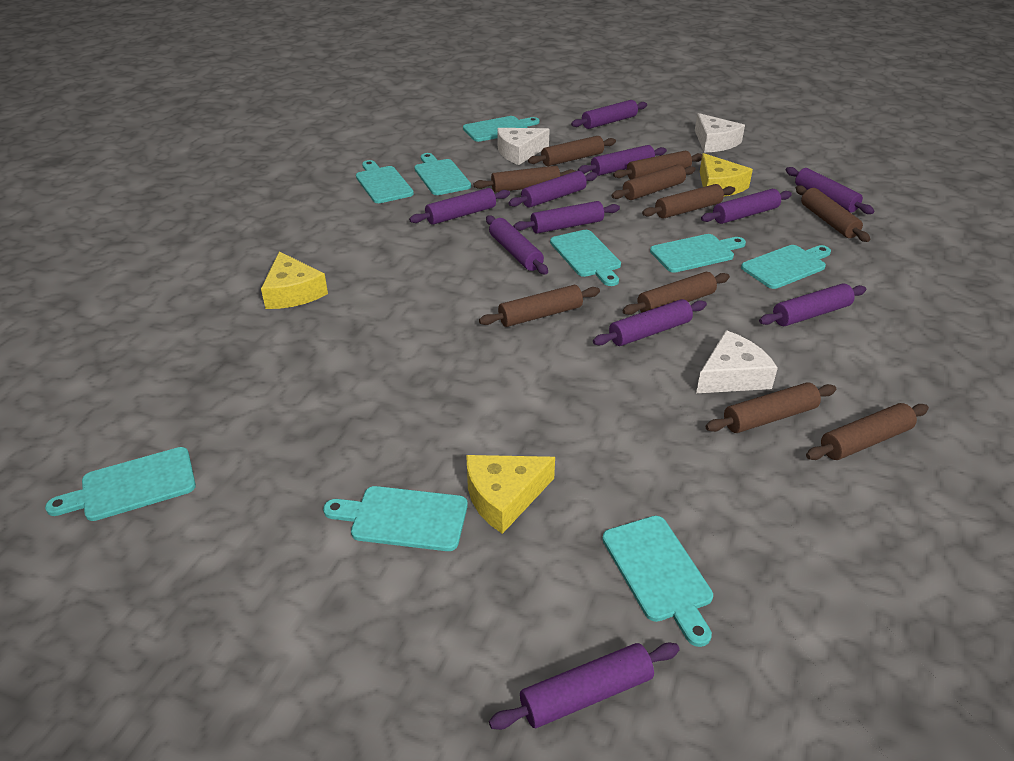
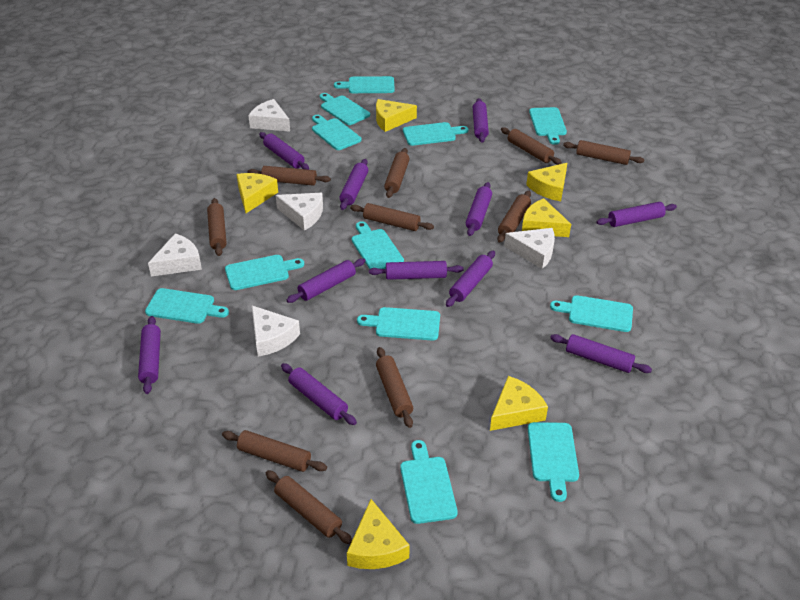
turquoise cutting board: [45,447,196,521] [323,486,468,551] [356,160,414,203] [415,153,471,195] [463,116,540,142] [550,230,621,286] [602,516,713,647] [650,234,746,273] [741,245,831,289] = 9 -> [145,288,229,324] [225,255,304,290] [312,115,361,150] [320,93,370,125] [334,76,395,93] [352,221,404,269] [357,307,440,341] [400,440,458,524] [403,122,468,146] [528,422,579,502] [529,107,567,145] [550,295,633,332] = 12
white cheese: [497,128,550,165] [695,113,745,152] [696,330,778,393] = 3 -> [148,233,202,276] [248,99,290,132] [252,306,300,357] [276,193,323,231] [504,228,555,269] = 5
yellow cheese: [261,251,328,309] [466,455,555,534] [700,153,753,197] = 3 -> [236,173,278,213] [347,499,410,569] [376,99,417,132] [490,376,548,431] [522,198,571,237] [526,163,567,201] = 6

